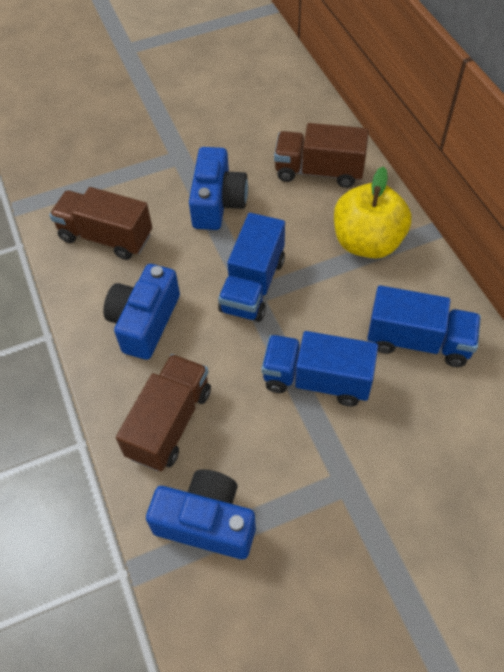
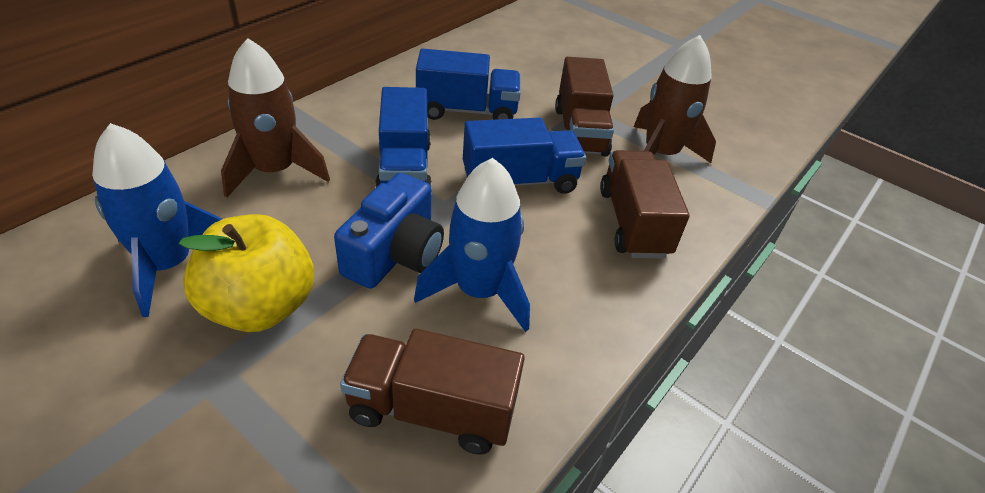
blue camera: [103,264,180,360] [146,469,256,559] [189,147,248,230] = 3 -> [334,173,444,289] = 1
blue rocket: none = 0 -> [92,123,222,317] [414,158,530,332] = 2
brown rocket: none = 0 -> [221,38,330,198] [634,35,716,163] = 2

